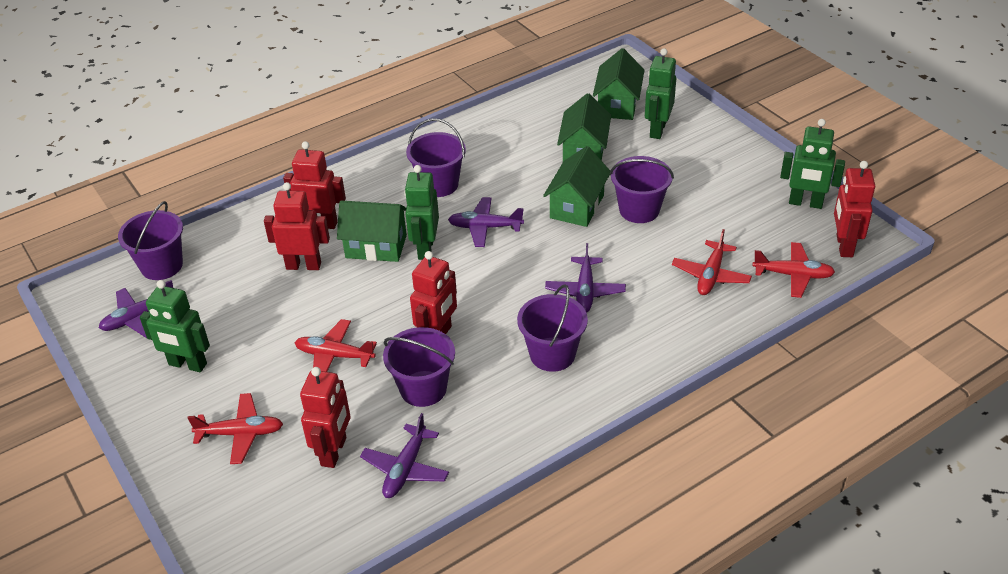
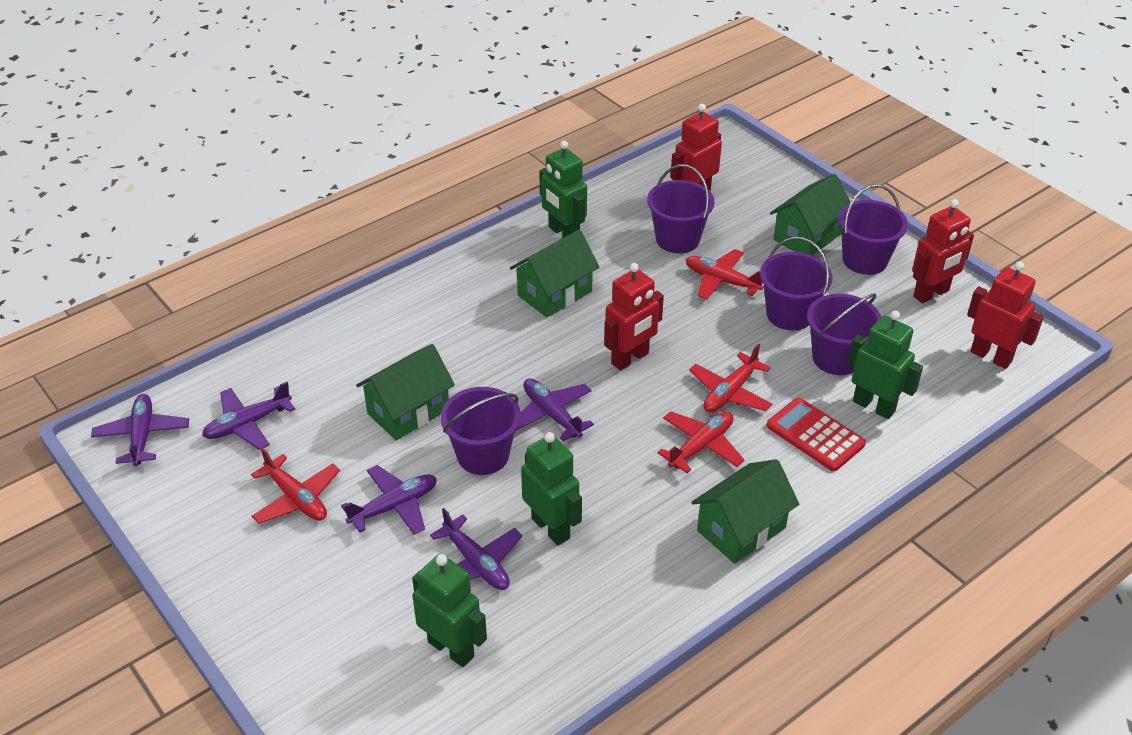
purple plane: [99,280,173,338] [360,413,449,498] [448,197,524,247] [545,243,626,313] = 4 -> [91,394,189,466] [202,382,295,450] [341,465,437,535] [430,508,522,590] [516,378,594,441] = 5
red calculator: none = 0 -> [767,397,866,471] = 1
red robot: [264,182,330,270] [283,141,346,229] [300,367,351,468] [410,251,457,334] [834,161,875,257] = 5 -> [604,263,664,370] [671,104,722,191] [912,199,974,303] [967,261,1044,369] = 4

